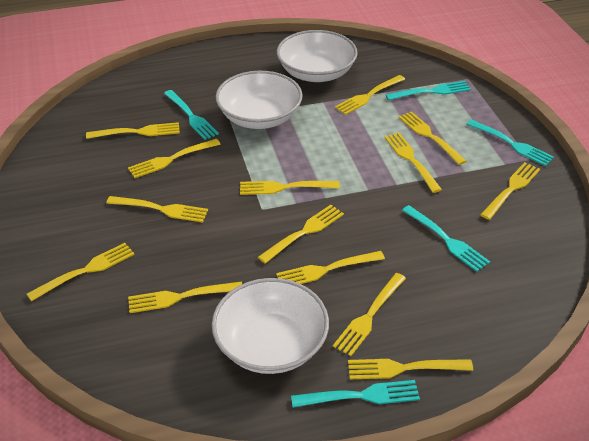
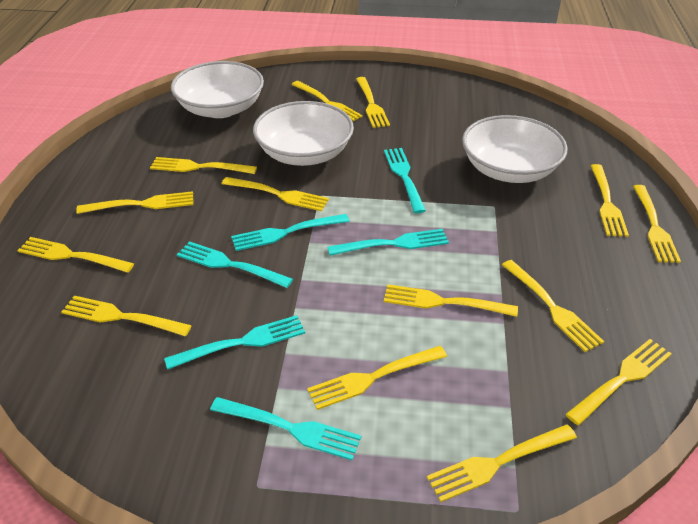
turquoise fork: [164,90,219,140] [291,380,420,408] [386,81,471,100] [402,205,490,272] [466,120,554,166] = 5 -> [164,315,305,370] [177,241,293,288] [210,397,361,460] [231,214,350,251] [328,229,449,256] [384,148,426,213] = 6

